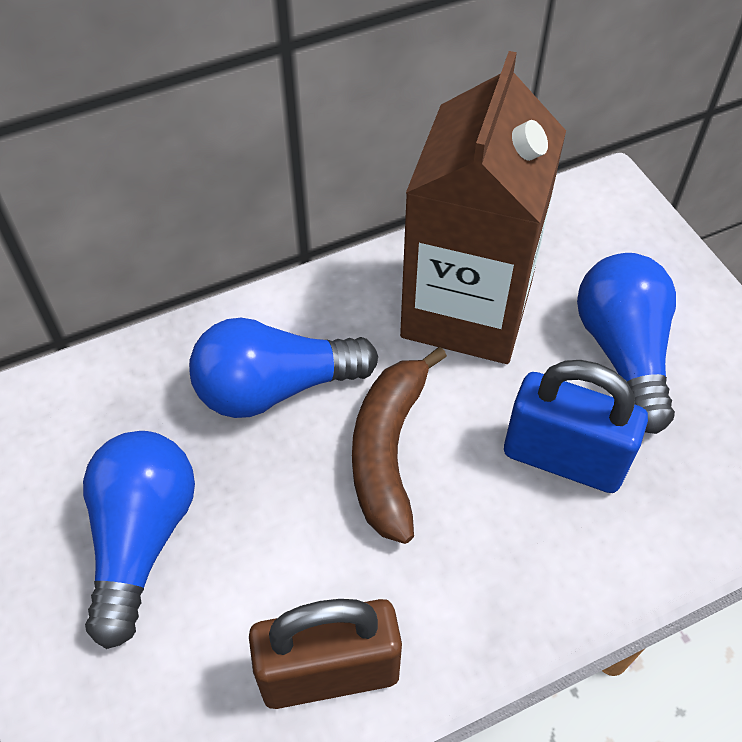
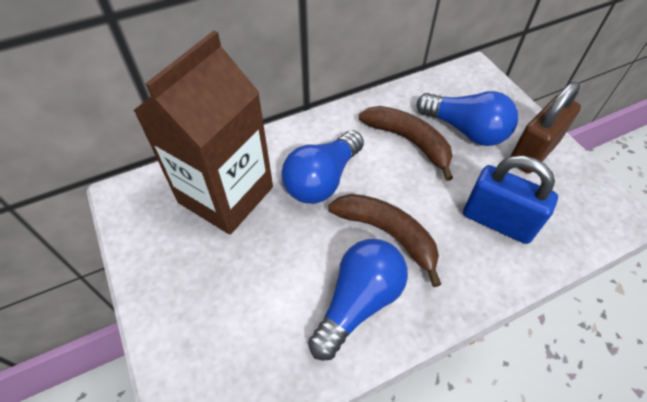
brown banana: [352,347,447,544] = 1 -> [328,194,441,287] [359,106,453,181] = 2

